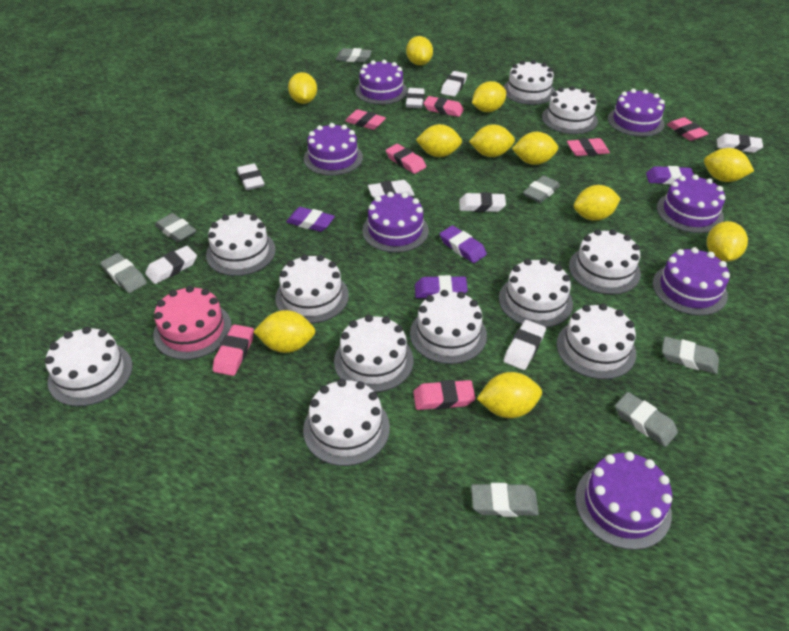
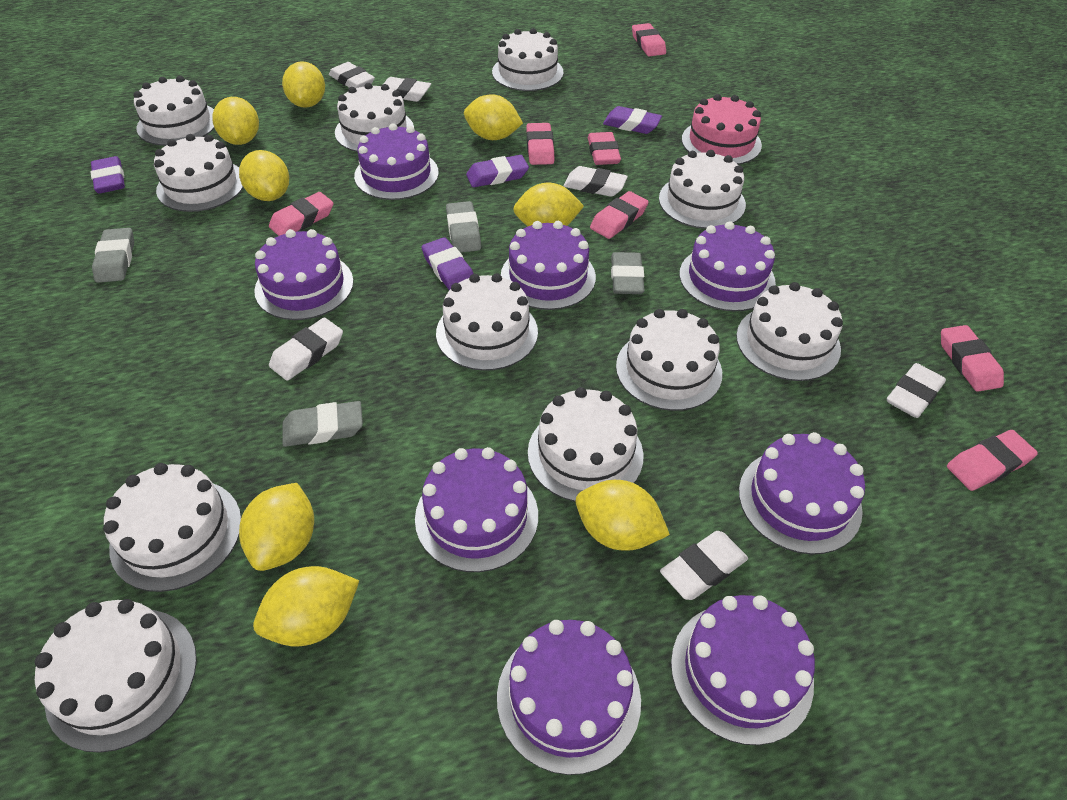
grey eraser: [100,253,147,293] [155,213,196,243] [336,48,372,62] [471,483,539,517] [523,176,560,203] [615,392,678,447] [662,336,719,374] = 7 -> [92,228,134,283] [283,401,363,447] [446,201,481,253] [611,252,645,294] = 4
purple cake: [304,123,363,176] [355,60,408,105] [362,192,429,253] [575,452,672,550] [608,89,665,137] [652,247,730,316] [657,174,725,233] = 7 -> [254,229,353,320] [354,123,439,200] [415,447,538,572] [497,620,641,775] [501,221,596,310] [671,595,815,745] [679,221,776,311] [739,432,865,555] = 8
white eraser: [145,246,197,284] [237,164,265,190] [368,180,415,198] [406,88,425,108] [441,71,467,97] [459,192,506,212] [504,320,546,370] [717,134,763,153] = 8 -> [269,318,343,381] [329,62,375,88] [384,77,431,102] [563,166,628,197] [660,531,748,600] [887,363,946,418] = 6
yellow lemon: [254,310,315,353] [288,72,317,104] [406,36,433,65] [416,124,462,157] [469,124,515,157] [472,81,506,112] [477,372,542,418] [512,132,558,165] [574,185,621,221] [704,148,754,182] [707,221,748,262] = 11 -> [212,97,259,145] [239,150,289,201] [239,483,314,571] [253,566,359,646] [282,61,325,108] [464,94,523,140] [513,183,584,226] [576,480,670,551] = 8

